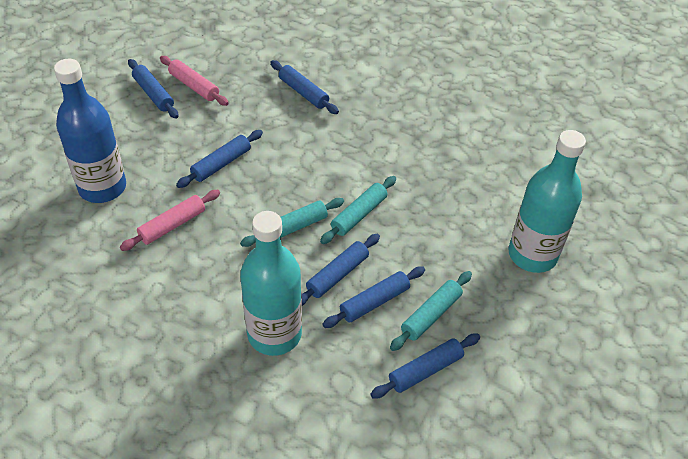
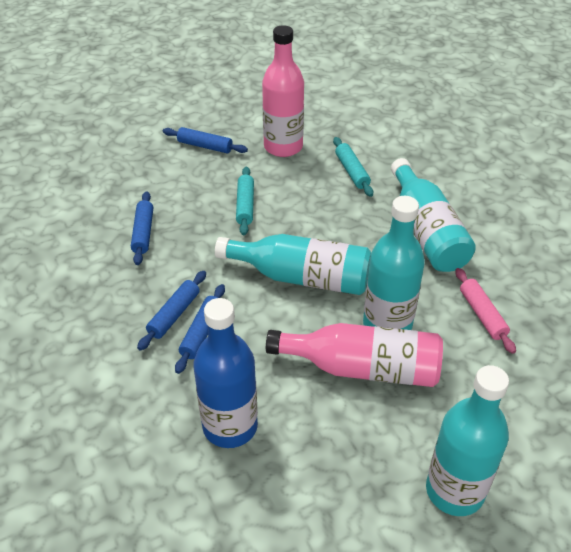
blue rolling pin: [128,59,179,118] [176,130,263,188] [270,60,339,114] [302,234,380,306] [323,266,425,328] [370,334,480,399] = 6 -> [131,191,153,265] [137,271,206,351] [163,127,248,153] [175,284,225,374] = 4
pink bottle: none = 0 -> [262,25,304,157] [266,323,443,387] = 2
pink rolling pin: [120,190,220,251] [160,56,229,106] = 2 -> [455,268,516,354] = 1
turquoise bottle: [240,211,302,356] [509,130,586,273] = 2 -> [215,234,371,295] [363,196,425,330] [391,158,476,272] [426,365,509,516] = 4
turquoise rolling pin: [240,198,344,247] [320,176,396,244] [390,271,472,351] = 3 -> [236,167,254,235] [333,137,373,197] = 2

